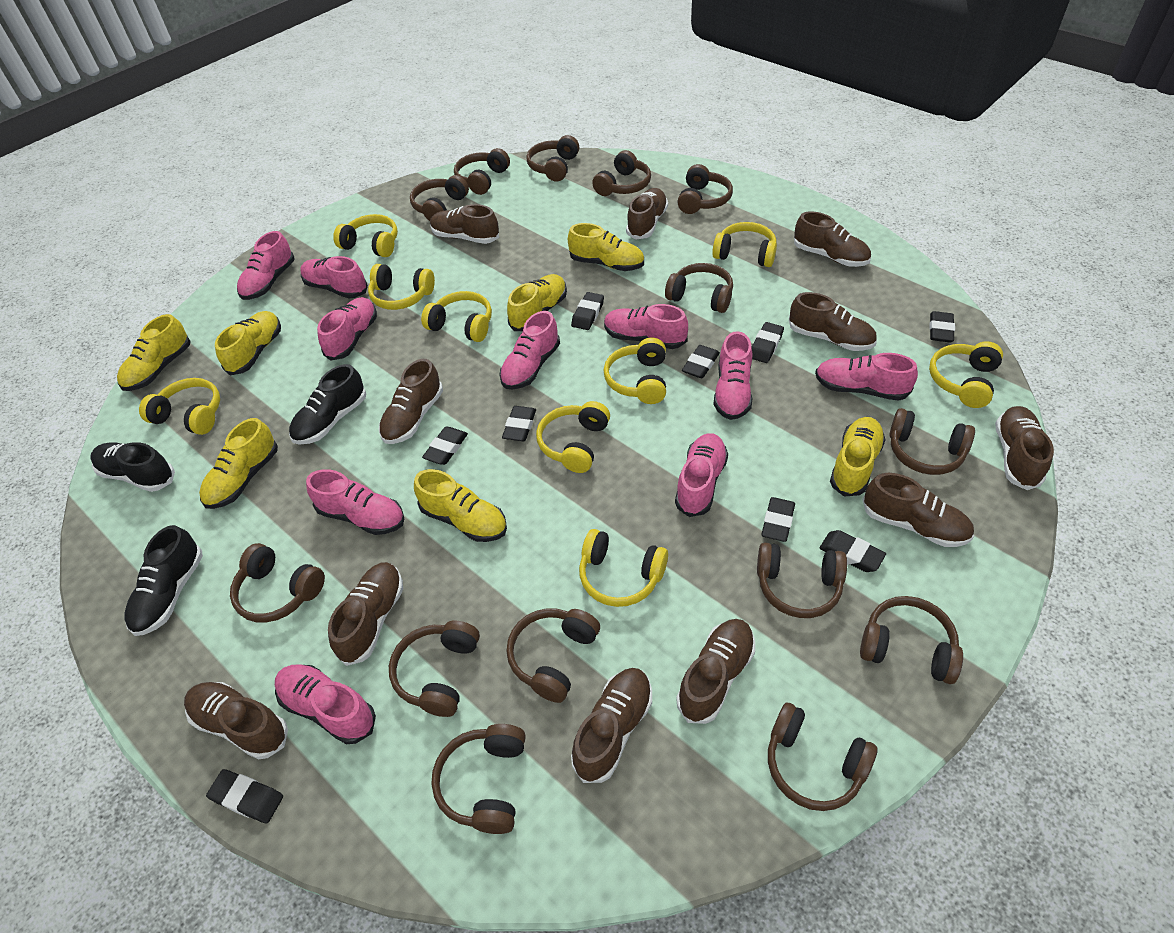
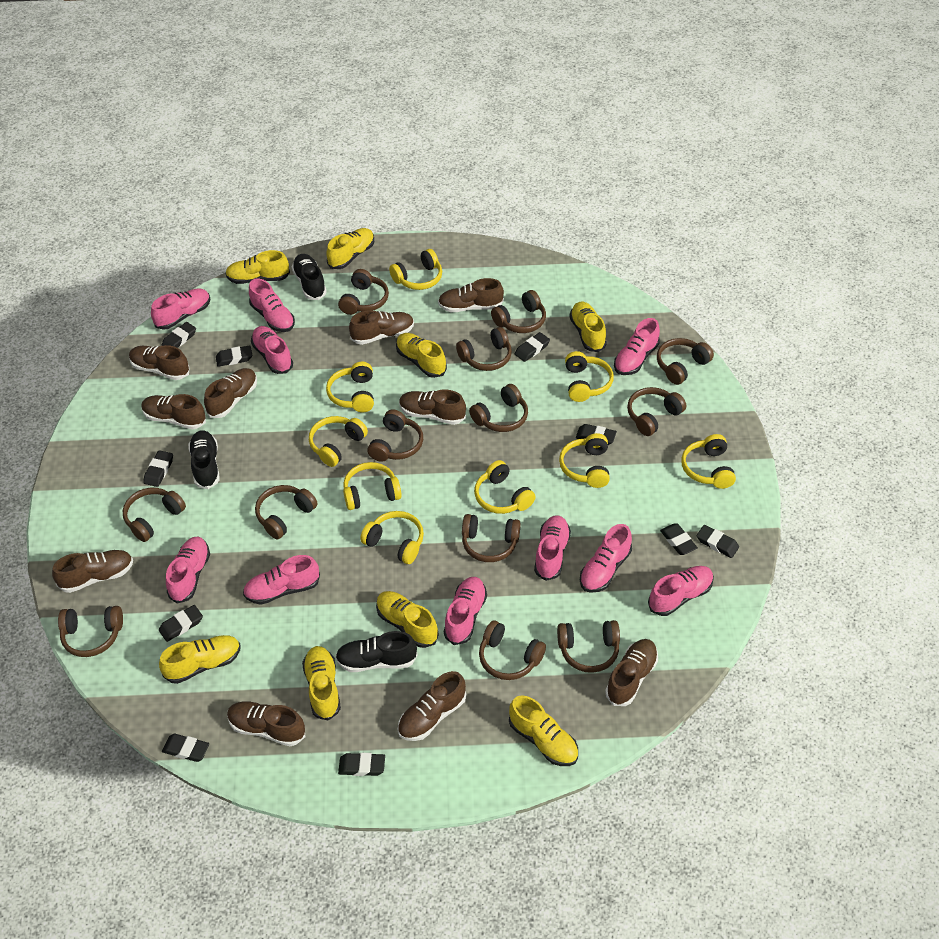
black eraser: [206,769,283,824] [422,427,468,465] [502,406,536,441] [571,292,604,330] [682,345,720,378] [752,322,784,363] [761,497,795,542] [819,530,886,572] [929,311,955,343] = 9 -> [143,450,173,487] [159,605,203,642] [162,322,196,348] [162,734,209,762] [216,345,252,367] [338,753,385,776] [515,332,550,362] [576,424,617,445] [660,523,698,555] [696,525,739,558] = 10
brown headphones: [230,543,325,623] [389,620,480,717] [410,175,469,221] [432,724,526,834] [454,148,510,195] [507,608,600,703] [526,135,579,182] [592,150,651,196] [665,263,733,313] [678,164,733,214] [757,542,847,618] [768,703,877,811] [860,596,963,684] [889,408,975,475] = 14 -> [58,606,123,657] [123,488,186,542] [255,485,318,540] [338,269,389,315] [367,409,423,462] [456,327,512,371] [462,514,521,562] [469,384,528,432] [479,620,546,680] [491,290,546,333] [557,620,620,673] [627,387,686,436] [657,338,714,385] = 13
brown shoe: [184,682,288,760] [328,562,403,666] [379,359,443,444] [430,204,499,244] [571,668,652,783] [626,188,668,240] [676,619,755,724] [789,292,877,351] [794,211,871,267] [863,473,974,547] [995,406,1054,490] = 11 -> [52,550,133,593] [129,345,189,380] [141,394,206,429] [204,368,257,418] [227,701,305,746] [349,310,414,345] [398,671,466,741] [399,389,466,425] [438,278,504,312] [605,639,658,706] = 10
yellow shoe: [117,314,191,391] [199,418,278,509] [215,311,281,375] [414,469,507,542] [507,274,567,331] [568,223,644,271] [830,417,886,496] = 7 -> [159,635,241,684] [225,250,290,284] [302,646,341,721] [326,228,374,269] [376,591,439,648] [396,333,447,378] [509,696,578,766] [569,302,607,352] = 8

